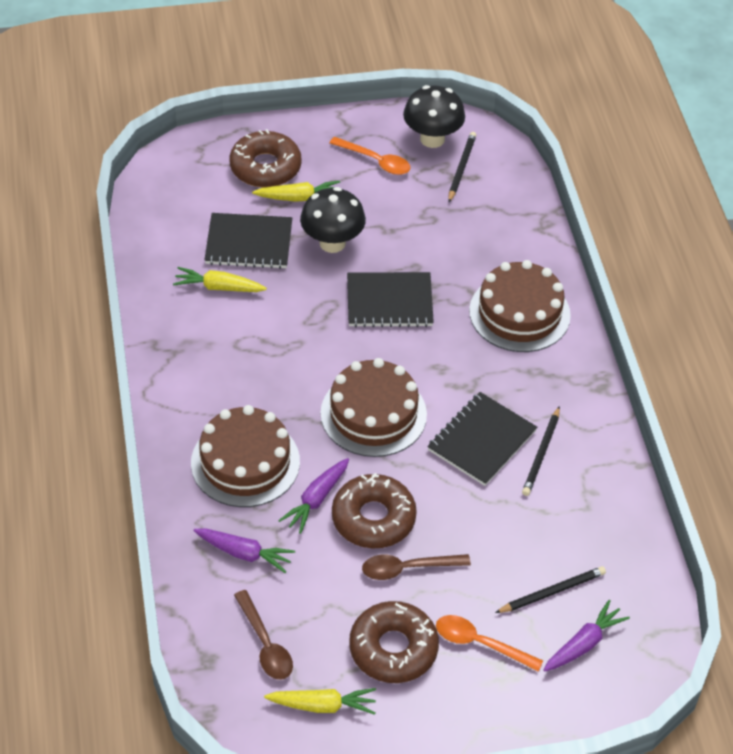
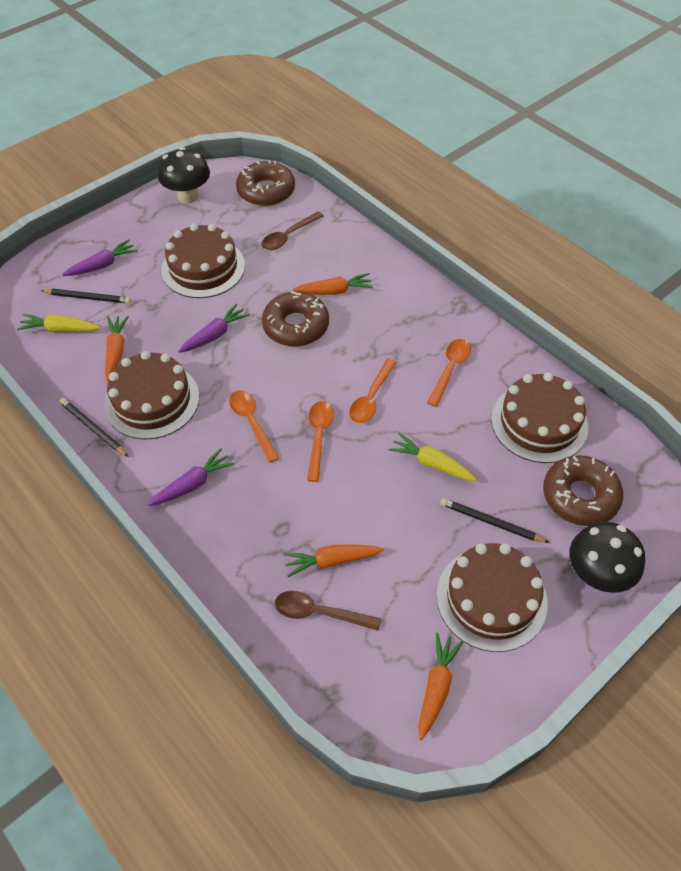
black notebook: [204,213,292,269] [347,272,434,327] [427,392,537,486] = 3 -> none = 0
brown cake: [191,405,300,507] [320,358,427,457] [469,260,571,352] = 3 -> [104,351,199,439] [161,223,245,298] [436,543,548,652] [491,372,588,463] = 4
orange carrot: none = 0 -> [105,316,129,381] [283,545,384,577] [293,273,373,295] [418,633,464,740] = 4
orange spoon: [329,137,411,175] [436,615,543,672] = 2 -> [229,390,279,463] [307,401,334,482] [349,358,396,423] [427,339,471,407] = 4
yellow carrot: [173,267,267,292] [252,181,340,202] [264,688,376,715] = 3 -> [17,314,100,332] [388,433,477,481] = 2

